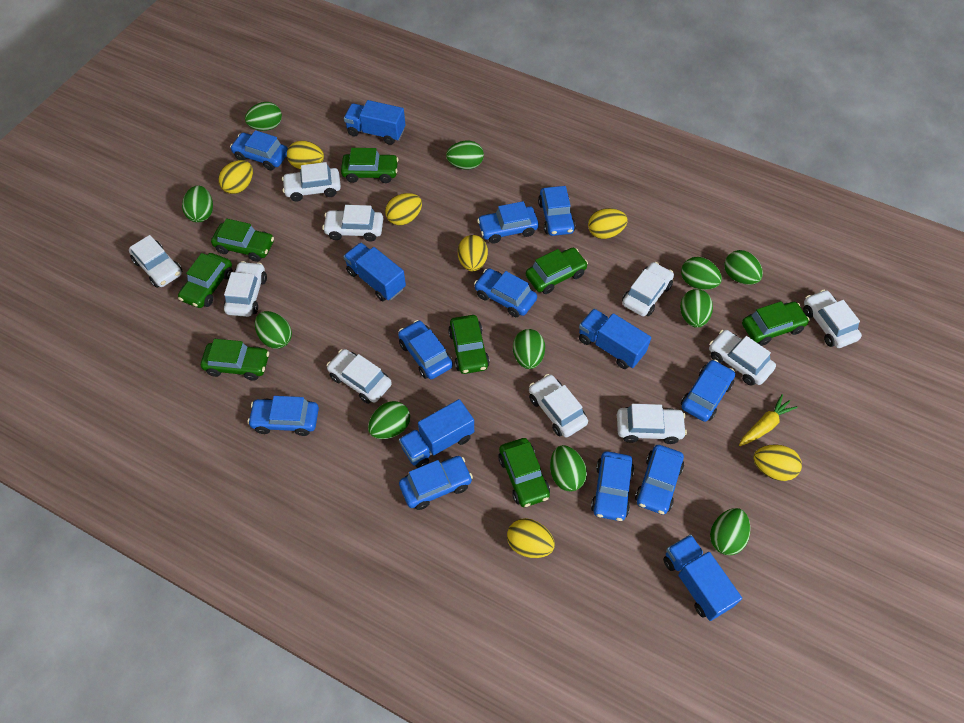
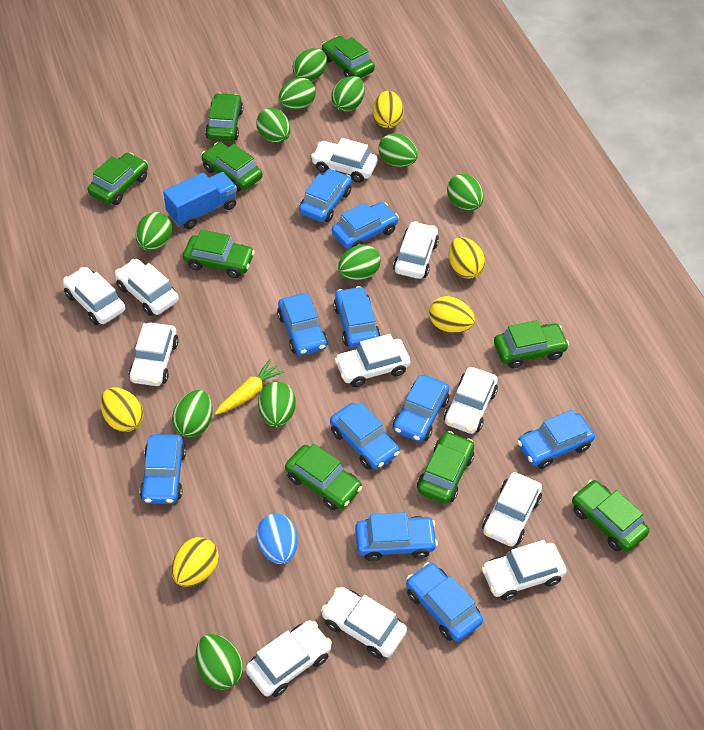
blue egg: none = 0 -> [256,513,298,564] = 1
blue truck: [343,242,406,301] [344,100,405,145] [399,399,474,468] [579,309,651,369] [663,535,742,621] = 5 -> [163,172,237,229] = 1
green car: [178,253,233,308] [201,339,269,380] [211,219,274,262] [341,148,399,183] [448,315,490,374] [498,438,550,507] [526,248,588,294] [742,301,809,346] = 8 -> [88,153,148,205] [183,229,255,278] [201,142,263,192] [205,93,243,141] [285,444,362,510] [322,36,375,78] [417,431,474,504] [494,320,569,368] [572,480,649,552] = 9
white car: [129,235,182,288] [224,261,267,317] [282,162,341,202] [322,205,383,242] [326,349,392,404] [529,374,588,437] [617,404,687,444] [622,262,674,316] [709,330,776,386] [803,290,862,348] = 10 -> [63,267,125,325] [115,259,179,316] [129,323,179,386] [245,620,332,697] [311,138,378,183] [321,587,407,659] [335,334,410,387] [393,221,439,279] [444,367,498,434] [481,540,567,600] [482,472,542,547] = 11
yellow egg: [218,160,253,194] [287,141,324,169] [385,193,422,225] [458,235,488,271] [507,518,555,558] [588,208,628,239] [753,444,802,481] = 7 -> [100,387,143,432] [172,537,219,587] [373,91,404,128] [429,296,475,333] [449,237,485,279] = 5

